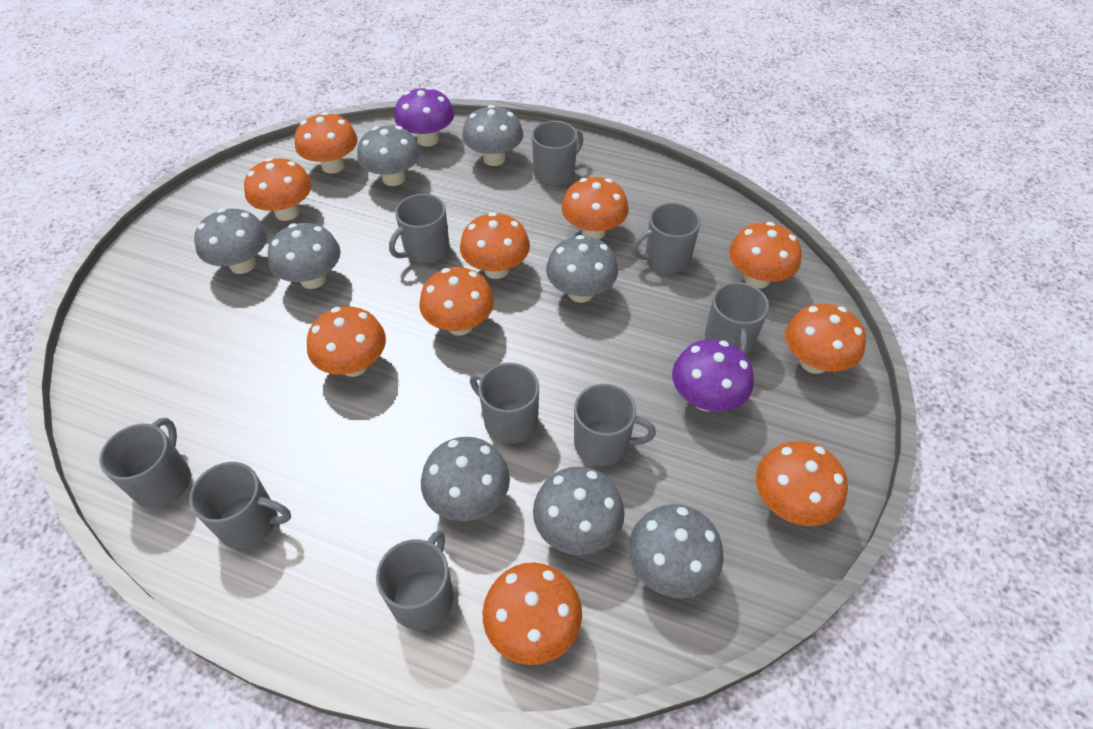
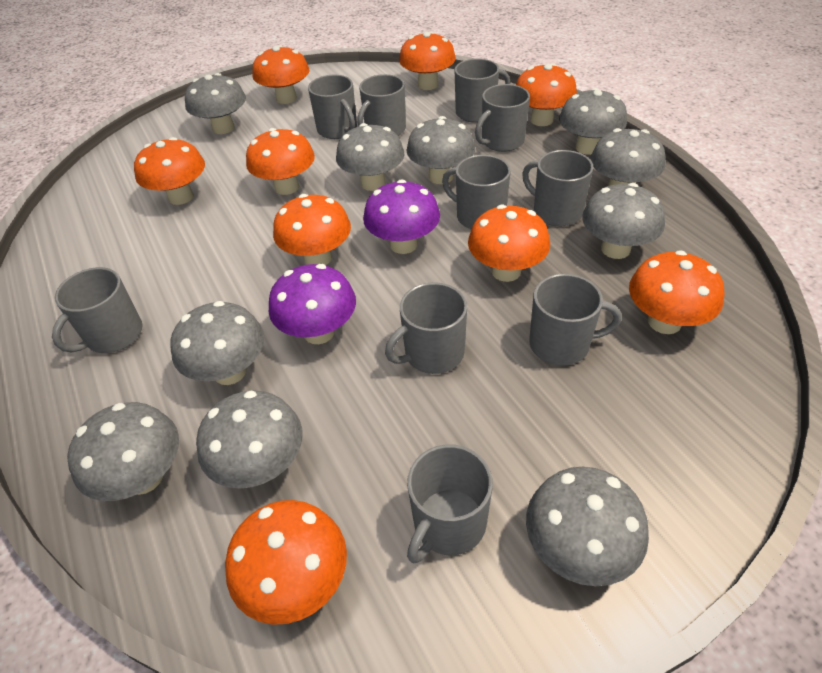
grey mug: [99,418,191,508] [189,462,291,549] [376,530,454,630] [389,194,450,264] [470,363,539,444] [532,121,583,186] [574,384,656,466] [631,203,701,273] [705,282,769,355] = 9 -> [52,267,143,353] [308,75,357,139] [358,74,406,136] [385,282,467,374] [407,444,493,563] [442,155,511,229] [455,58,510,123] [475,84,530,152] [522,150,593,227] [529,274,622,366] = 10
grey mushroom: [194,209,268,274] [268,223,341,289] [357,126,421,186] [421,437,510,521] [462,105,523,166] [533,467,625,555] [546,235,618,303] [628,504,724,598] = 8 -> [67,402,179,501] [170,301,264,385] [185,73,246,134] [196,390,303,488] [336,123,404,191] [407,116,475,184] [526,467,649,586] [559,88,627,155] [582,183,665,259] [591,128,665,186] = 10
orange mushroom: [244,158,312,221] [295,112,358,174] [307,306,386,377] [419,267,494,336] [460,212,530,279] [483,563,582,665] [562,177,629,239] [729,222,802,289] [756,441,848,526] [785,304,866,374] = 10 -> [134,137,205,205] [225,500,347,625] [246,128,315,195] [252,45,309,104] [273,194,351,265] [399,32,456,90] [468,205,550,282] [516,63,577,126] [629,250,724,334] = 9

